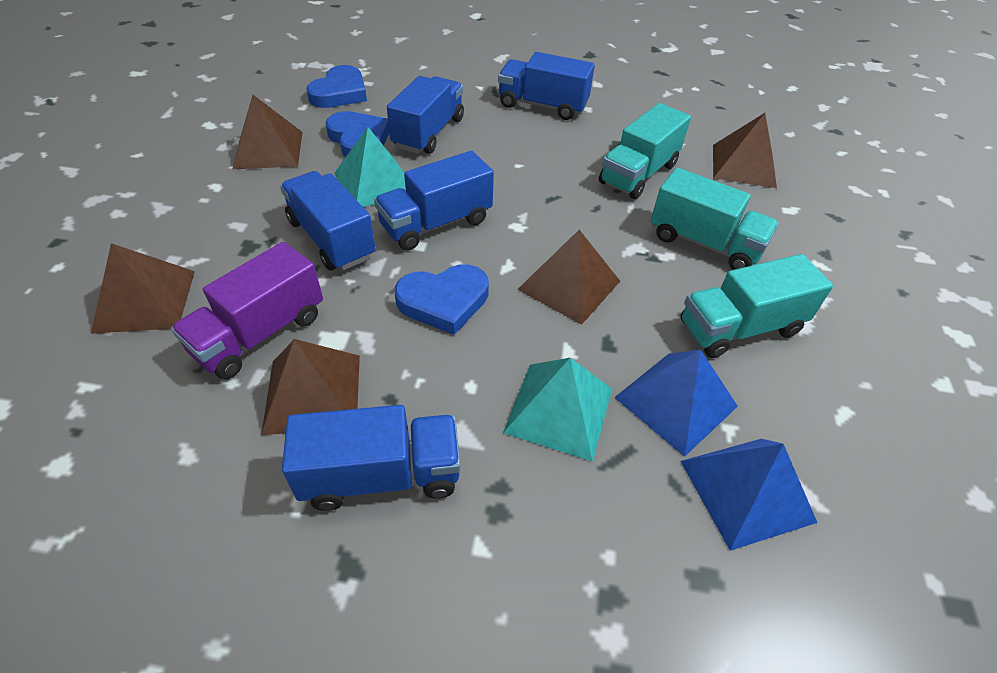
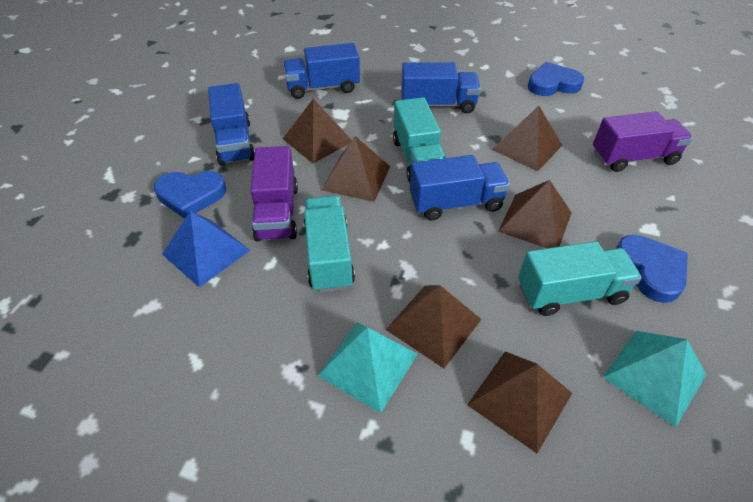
blue pyramid: [614,349,738,457] [681,439,817,551] = 2 -> [162,211,250,288] = 1
blue truck: [280,171,376,270] [282,405,461,511] [374,151,494,250] [387,76,464,154] [498,52,595,120] = 5 -> [208,83,255,166] [283,43,360,99] [401,62,481,113] [410,155,510,221] = 4
brown pyramid: [91,243,195,334] [233,95,302,169] [261,339,360,435] [517,230,620,325] [713,113,777,188] = 5 -> [283,98,352,163] [322,136,390,202] [386,285,482,368] [467,351,572,453] [492,106,563,171] [498,180,572,248] = 6
purple truck: [171,242,323,379] = 1 -> [251,146,298,241] [593,111,693,172] = 2

